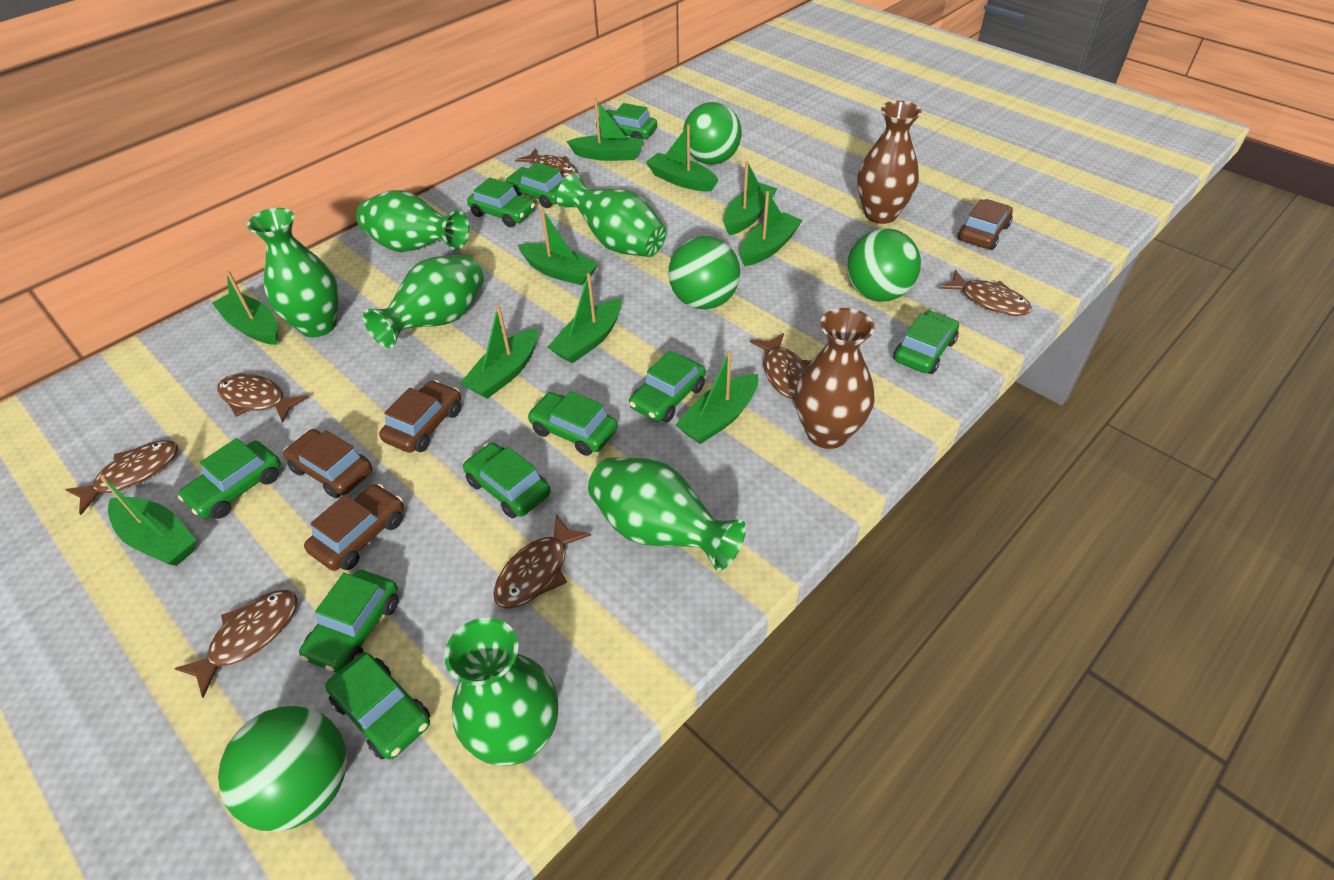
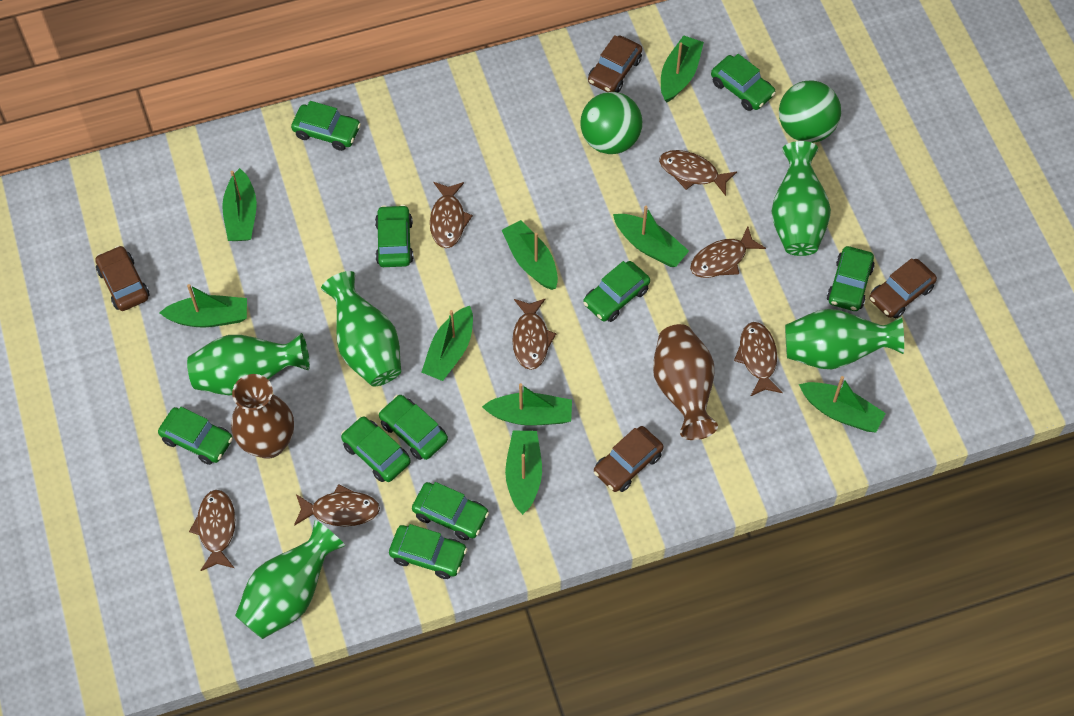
green ball: [218,706,347,831] [668,236,740,309] [683,102,742,165] [847,228,921,302] = 4 -> [580,92,643,154] [779,80,841,143] = 2
green boat: [100,475,196,566] [212,270,278,345] [460,305,538,399] [518,209,598,285] [548,273,622,364] [566,98,644,161] [646,124,719,191] [675,350,758,444] [723,161,778,236] [739,191,803,266] = 10 -> [159,284,247,327] [222,168,257,241] [421,306,473,381] [482,383,572,426] [502,220,558,290] [505,431,542,515] [613,206,689,267] [661,35,704,102] [799,376,886,432] = 9
green vase: [247,208,339,337] [356,190,470,252] [363,255,484,348] [444,618,558,766] [557,173,667,257] [588,457,746,571] = 6 -> [187,333,310,395] [235,520,345,639] [321,271,401,387] [771,141,831,256] [785,309,904,369] = 5

